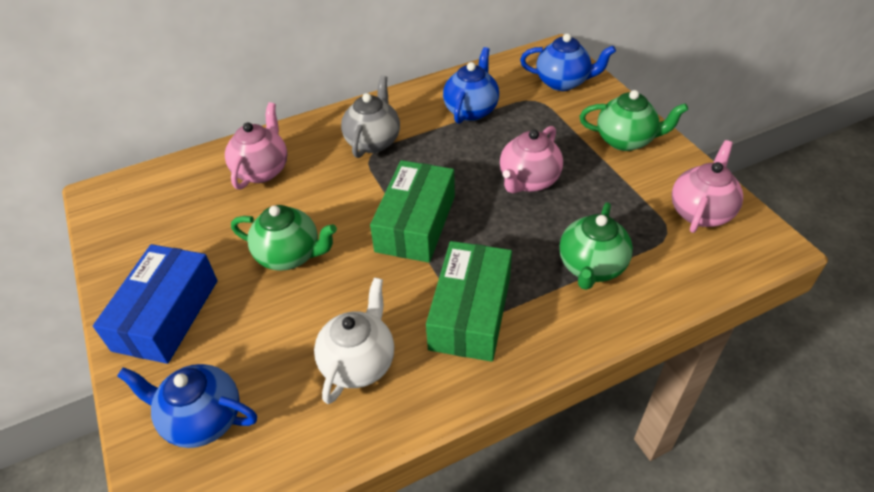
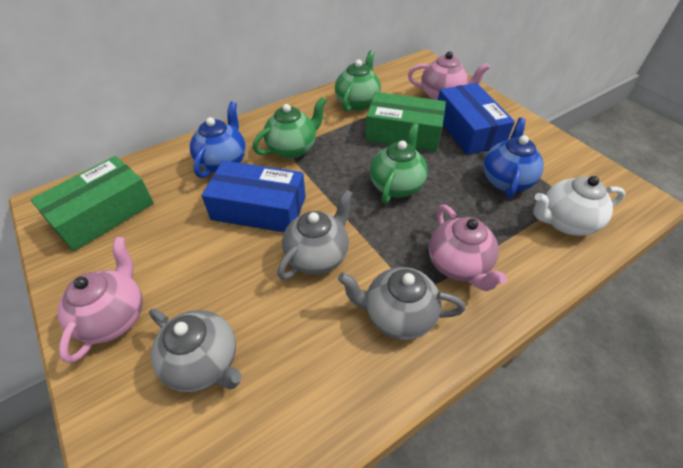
blue box: [93,244,217,364] = 1 -> [201,160,306,232] [438,83,515,155] = 2
blue teapot: [117,364,257,448] [443,47,499,124] [520,34,616,91] = 3 -> [190,102,246,178] [483,118,544,198] = 2
grey teapot: [341,75,400,158] = 1 -> [149,309,242,392] [277,189,353,280] [338,267,465,340] = 3

